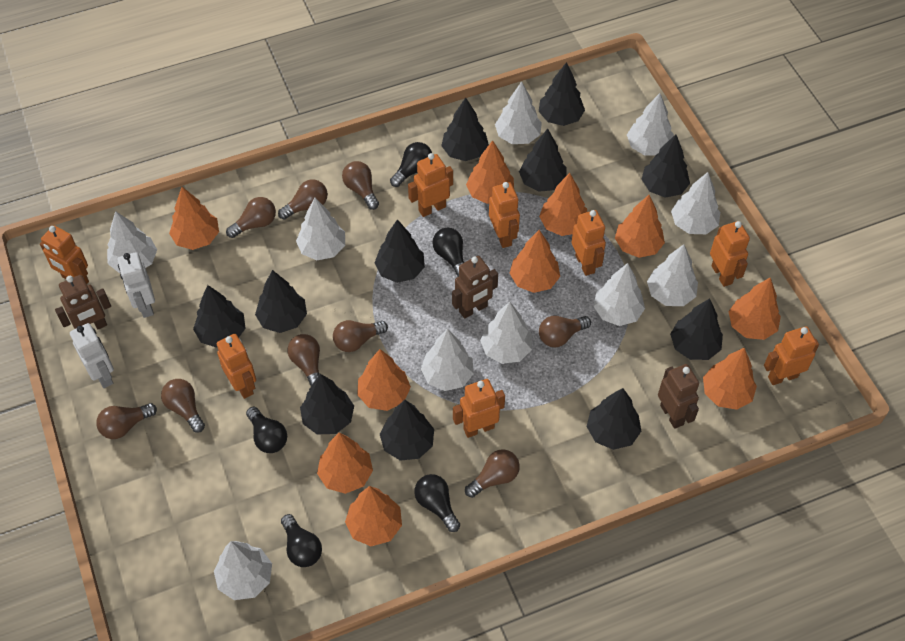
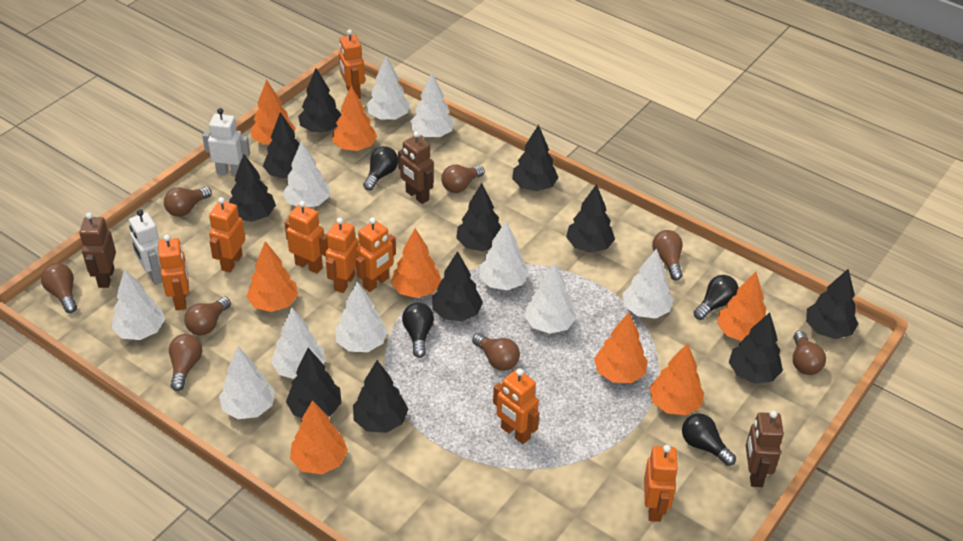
black light bulb: [246,407,287,453] [281,514,322,567] [390,142,432,187] [414,474,460,532] [432,228,464,277] = 5 -> [363,146,398,191] [402,303,434,358] [682,413,736,466] [693,275,739,320] = 4
brown light bulb: [96,403,157,439] [161,379,205,433] [226,197,276,238] [278,179,328,220] [287,334,320,386] [333,320,388,352] [342,161,379,210] [465,449,520,498] [539,316,591,347] = 9 -> [41,263,77,313] [164,186,212,217] [169,334,203,391] [184,297,231,335] [441,165,485,193] [472,333,520,371] [652,230,683,280] [793,331,826,375] = 8
orange tree: [169,187,219,250] [317,433,373,494] [345,486,402,546] [357,349,411,411] [466,140,514,204] [510,230,560,293] [539,173,587,236] [615,195,665,258] [703,348,757,410] [728,278,781,340] = 10 -> [246,241,298,312] [251,80,296,145] [290,400,348,475] [332,86,377,151] [391,228,441,298] [594,312,648,383] [649,343,704,415] [717,272,766,341] = 8

